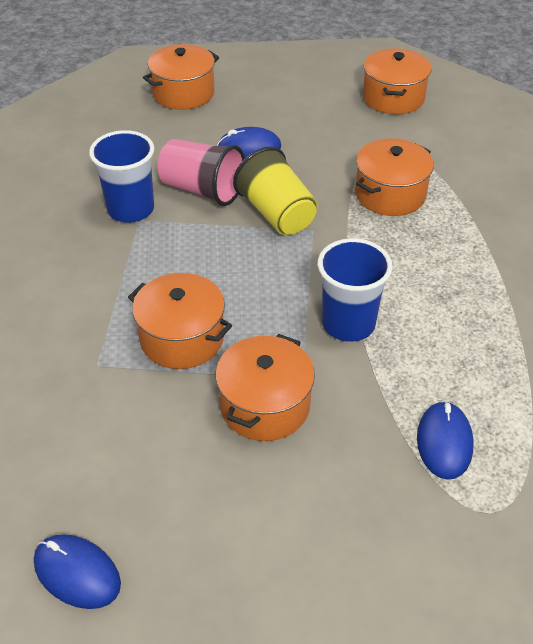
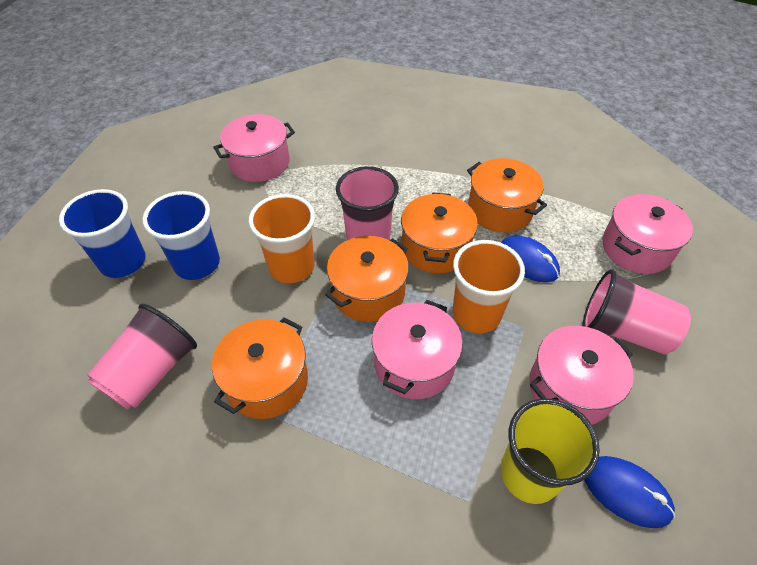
blue mouse: [34,534,121,609] [217,127,281,158] [417,401,474,480] = 3 -> [501,236,560,282] [584,456,675,528] = 2
orange cup: none = 0 -> [248,194,315,283] [452,240,525,333] = 2
orange pot: [128,273,232,369] [143,44,219,110] [216,334,315,441] [355,138,434,216] [363,48,432,114] = 5 -> [212,317,308,419] [325,236,409,322] [401,192,478,273] [467,158,547,233] = 4
pink cup: [157,139,245,206] = 1 -> [87,304,197,409] [336,166,399,240] [583,269,691,355] = 3
pink pot: none = 0 -> [213,114,295,182] [372,300,463,399] [529,326,634,425] [602,194,693,274] = 4

